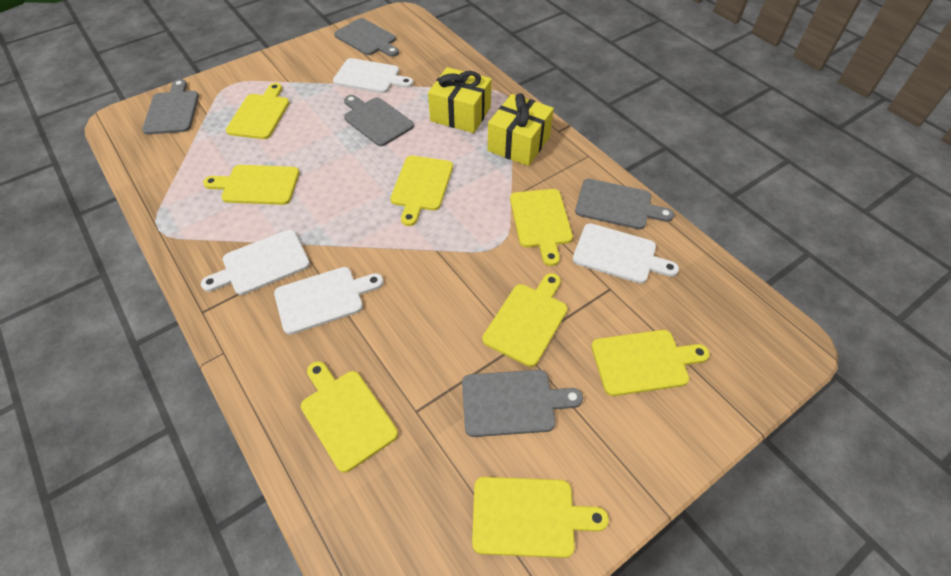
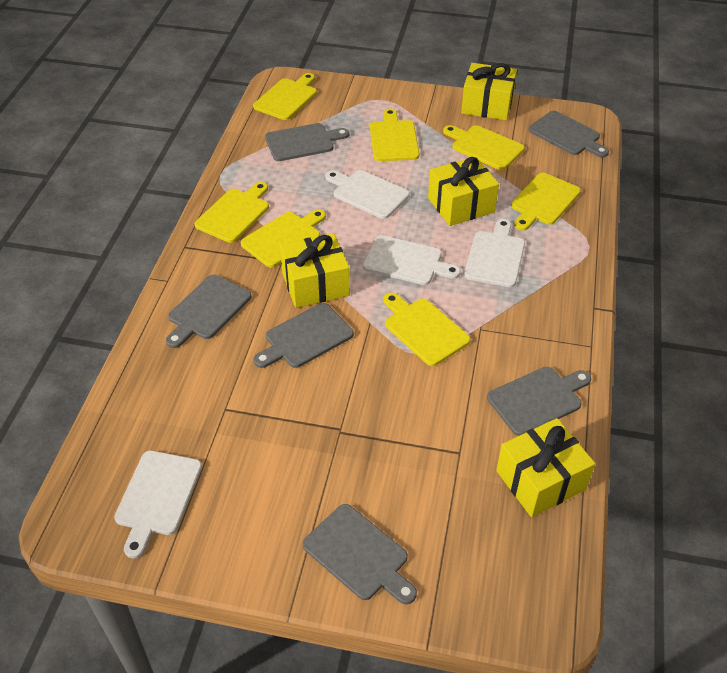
grey cutting board: [142,79,199,135] [334,18,399,57] [344,95,414,146] [462,370,583,437] [575,179,674,229] = 5 -> [166,275,251,348] [254,303,354,368] [265,123,349,161] [302,504,417,604] [487,367,591,436] [528,111,609,157] = 6
yellow cutting board: [203,165,299,205] [226,83,289,139] [301,361,398,473] [390,156,453,226] [472,477,609,558] [482,273,567,367] [510,189,573,266] [591,330,710,396] = 8 -> [195,182,269,243] [241,209,326,268] [253,73,317,120] [370,108,420,161] [383,293,470,366] [443,125,525,170] [511,173,581,230] = 7
yellow gift: [428,67,491,133] [488,93,554,166] = 2 -> [280,233,350,308] [428,157,499,226] [461,63,517,120] [496,418,595,517] = 4

